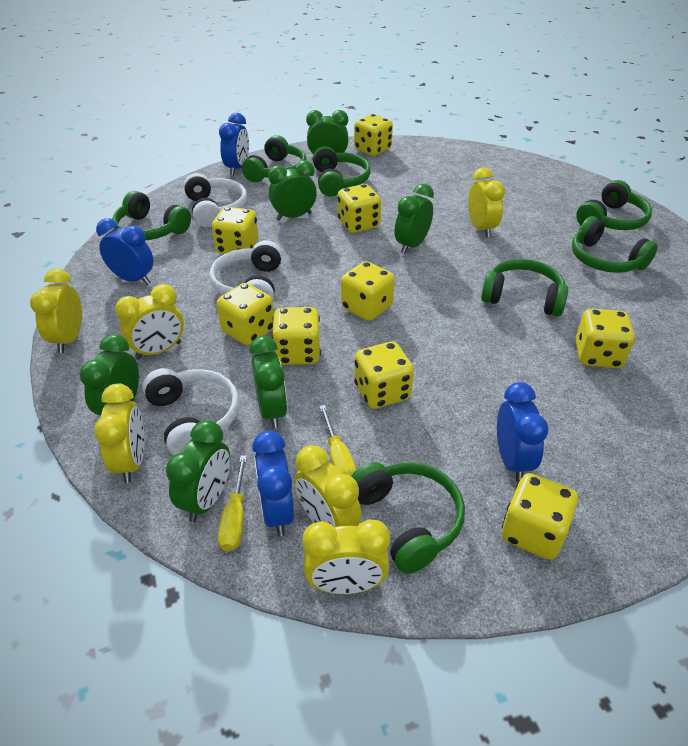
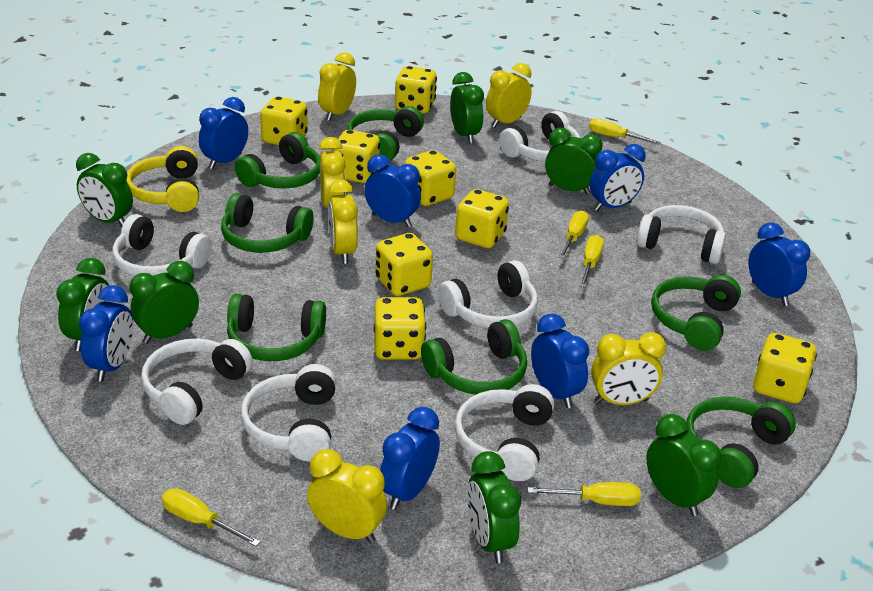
blue clock: [96,218,154,285] [219,113,249,175] [252,431,294,536] [497,382,549,482] = 4 -> [79,285,133,382] [199,97,248,169] [365,154,421,228] [380,407,440,510] [531,313,589,408] [590,144,646,211] [748,222,810,306] = 7
green clock: [79,334,139,415] [166,420,230,522] [249,336,288,429] [268,160,317,221] [306,110,348,160] [395,184,434,254] = 6 -> [56,258,111,351] [76,153,133,226] [130,261,199,344] [450,72,484,144] [467,451,521,563] [545,128,603,195] [646,414,721,516] = 7
white headphones: [142,368,239,455] [183,173,247,227] [209,240,282,300] = 3 -> [112,214,212,276] [141,339,253,425] [241,364,336,462] [438,260,538,328] [455,384,554,481] [499,111,580,162] [637,205,726,264] = 7
yellow dice: [212,207,258,254] [217,283,274,345] [272,307,321,365] [337,184,381,233] [341,261,395,321] [354,114,393,156] [354,342,414,409] [502,473,578,560] [576,309,635,368] = 9 -> [260,96,308,145] [332,130,380,183] [374,297,426,360] [375,233,433,296] [395,66,437,114] [405,150,456,206] [455,189,509,248] [753,333,817,403] = 8
yellow headphones: none = 0 -> [126,146,199,212] = 1
yellow screwdriver: [218,455,247,551] [319,405,356,476] = 2 -> [162,488,260,547] [528,482,641,506] [558,210,589,259] [580,235,604,288] [589,118,660,145] = 5

